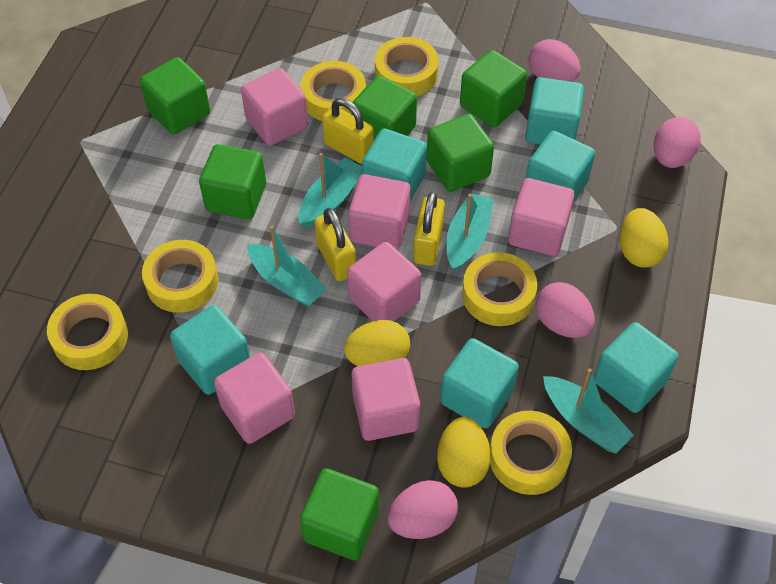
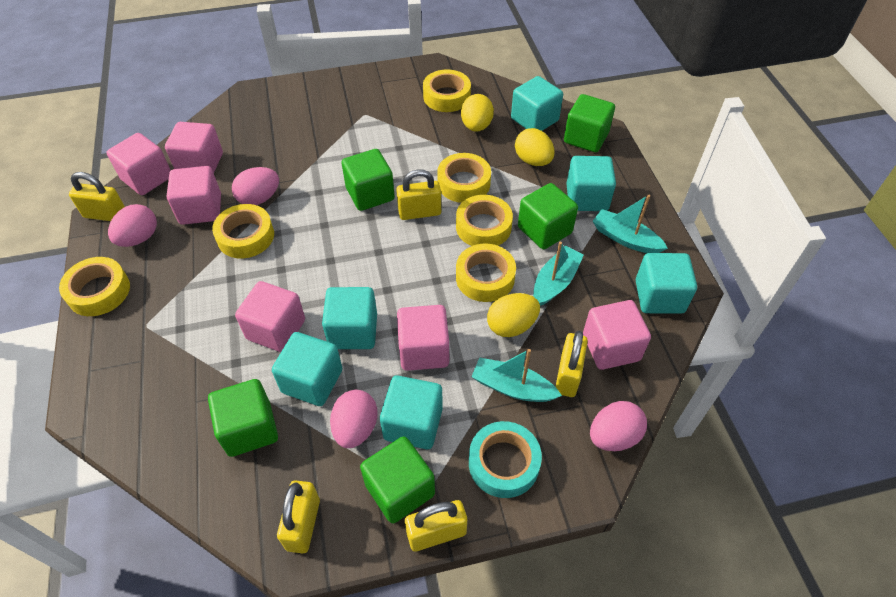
green cube: [140,57,210,135] [199,144,266,219] [300,468,379,560] [352,76,417,140] [427,114,494,192] [460,50,527,127] = 6 -> [208,379,278,457] [342,149,395,211] [360,436,435,524] [518,183,578,249] [564,94,615,152] = 5
turquoise boat: [247,226,327,306] [299,153,362,227] [447,193,494,271] [543,368,634,454] = 4 -> [471,349,562,402] [533,242,584,306] [593,195,668,253] = 3
turquoise tape: none = 0 -> [469,421,542,498] = 1
yellow padlock: [315,208,356,281] [322,98,374,164] [413,192,445,266] = 3 -> [69,172,125,221] [277,480,320,553] [396,169,441,220] [405,500,467,552] [556,331,588,397] = 5

